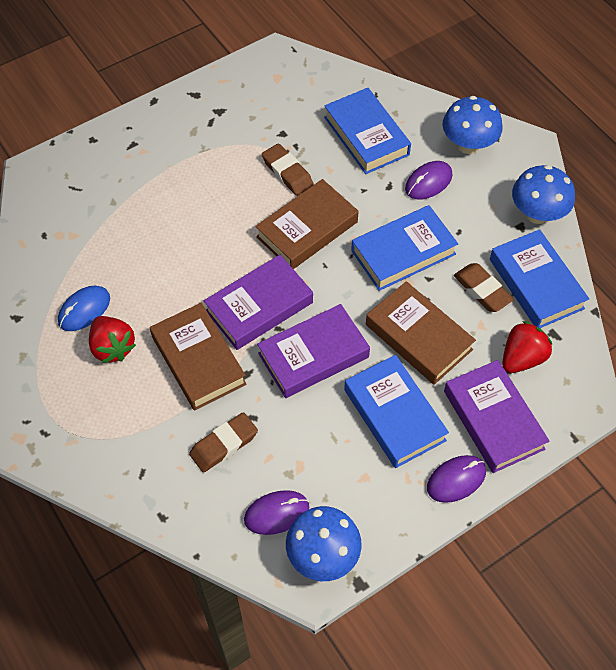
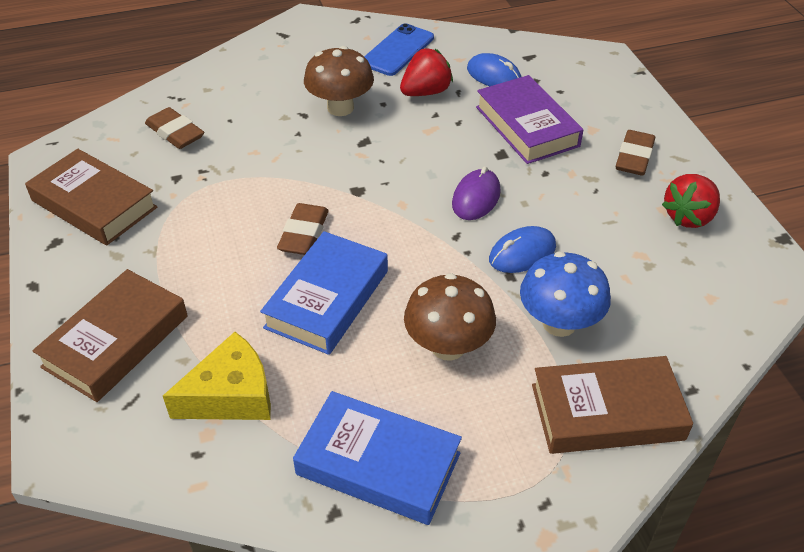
blue book: [324,88,411,174] [344,355,449,468] [351,205,458,291] [490,229,589,328] = 4 -> [260,231,388,355] [293,391,462,525] = 2
blue mouse: [58,286,110,331] = 1 -> [467,53,521,86] [489,226,556,273] = 2
blue mushroom: [286,506,362,581] [443,96,502,154] [512,165,575,224] = 3 -> [520,251,611,337] = 1
blue phone: none = 0 -> [364,23,434,76] = 1
brown mushroom: none = 0 -> [304,46,374,116] [404,273,496,361] = 2
purple book: [204,255,313,350] [257,304,370,398] [444,360,550,473] = 3 -> [476,75,583,164] = 1
purple mouse: [244,490,309,535] [405,161,452,199] [427,455,486,503] = 3 -> [452,166,501,220] = 1
yellow cheese: none = 0 -> [163,332,271,420] = 1

